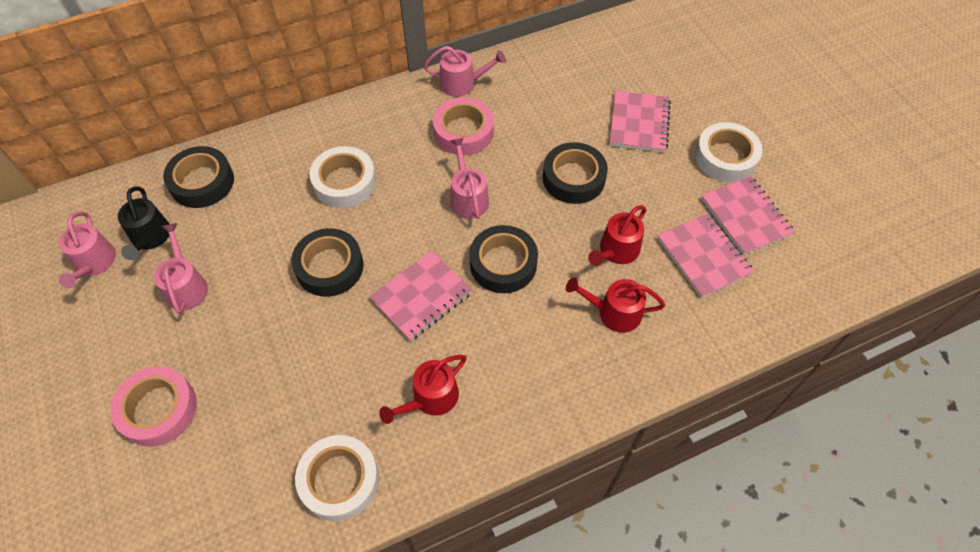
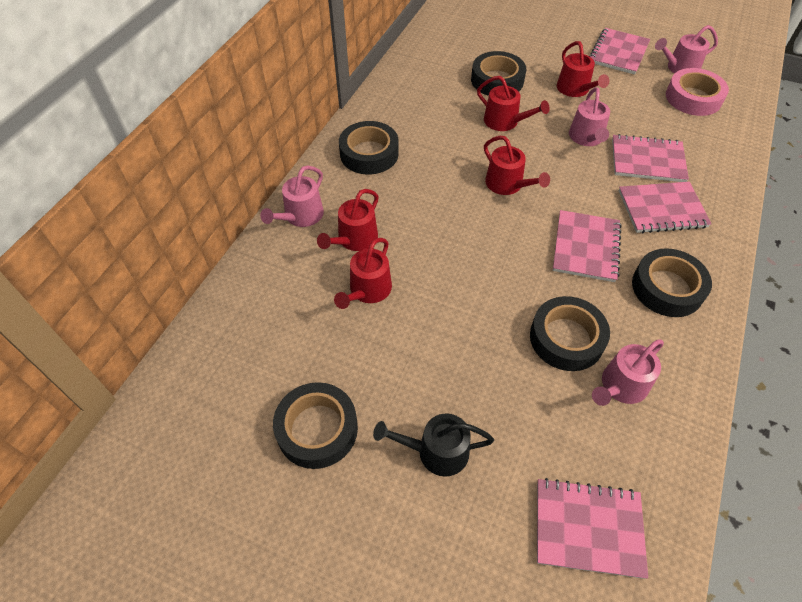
black tape: [163,146,234,208] [291,228,364,297] [469,225,538,293] [543,142,608,204] = 4 -> [273,382,358,469] [339,121,399,175] [471,51,526,96] [530,296,610,371] [632,248,712,317] = 5
pink notebook: [369,250,472,341] [610,91,671,153] [657,213,754,298] [701,176,795,255] = 4 -> [537,478,648,579] [553,210,622,282] [589,28,650,75] [612,134,689,182] [619,182,712,233] = 5
pink tape: [110,367,197,446] [433,97,494,155] = 2 -> [666,68,729,116] = 1
red watering can: [379,355,467,424] [566,278,665,333] [588,205,646,266] = 3 -> [317,189,379,251] [334,238,392,309] [477,76,550,131] [484,136,550,195] [557,41,609,97] = 5
white tape: [295,435,379,521] [309,146,376,208] [695,122,763,182] = 3 -> none = 0

